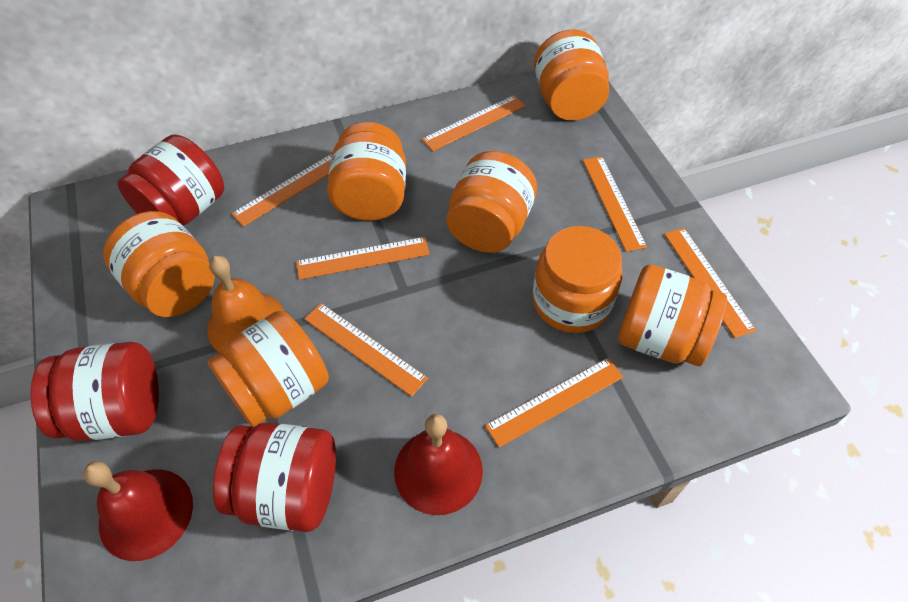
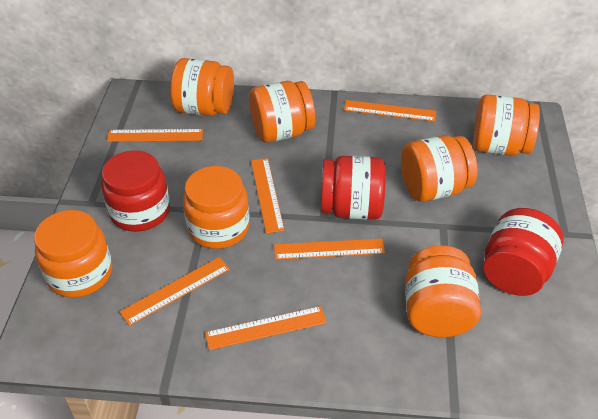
orange bell: [207,255,285,354] = 1 -> none = 0
orange ruler: [231,154,332,227] [296,237,430,280] [304,303,428,397] [422,95,526,151] [485,358,623,448] [583,156,647,252] [664,228,756,338] = 7 -> [107,129,203,142] [120,257,230,326] [205,306,327,350] [251,158,285,233] [274,239,385,260] [344,100,436,122] = 6
red bell: [83,461,193,561] [394,414,483,515] = 2 -> none = 0

